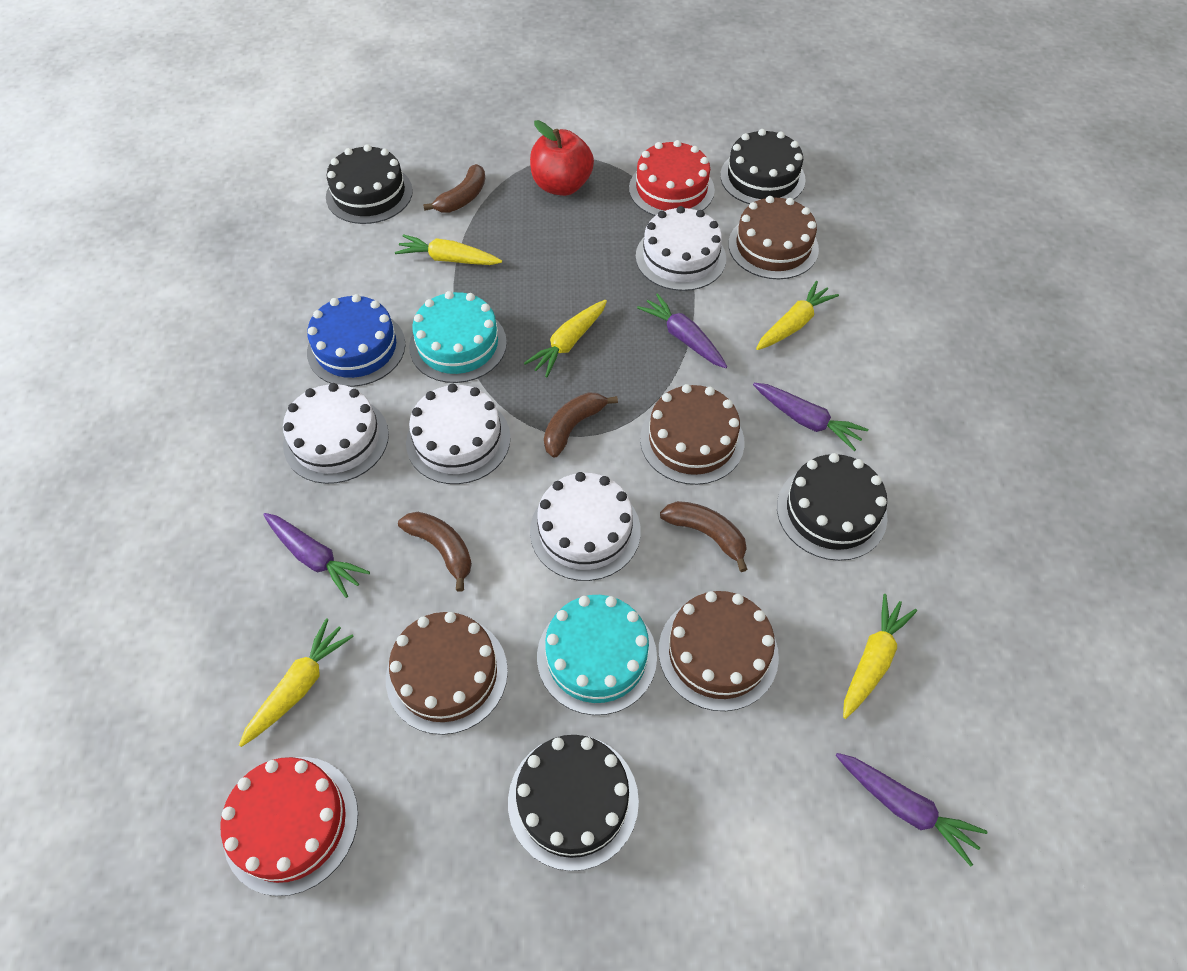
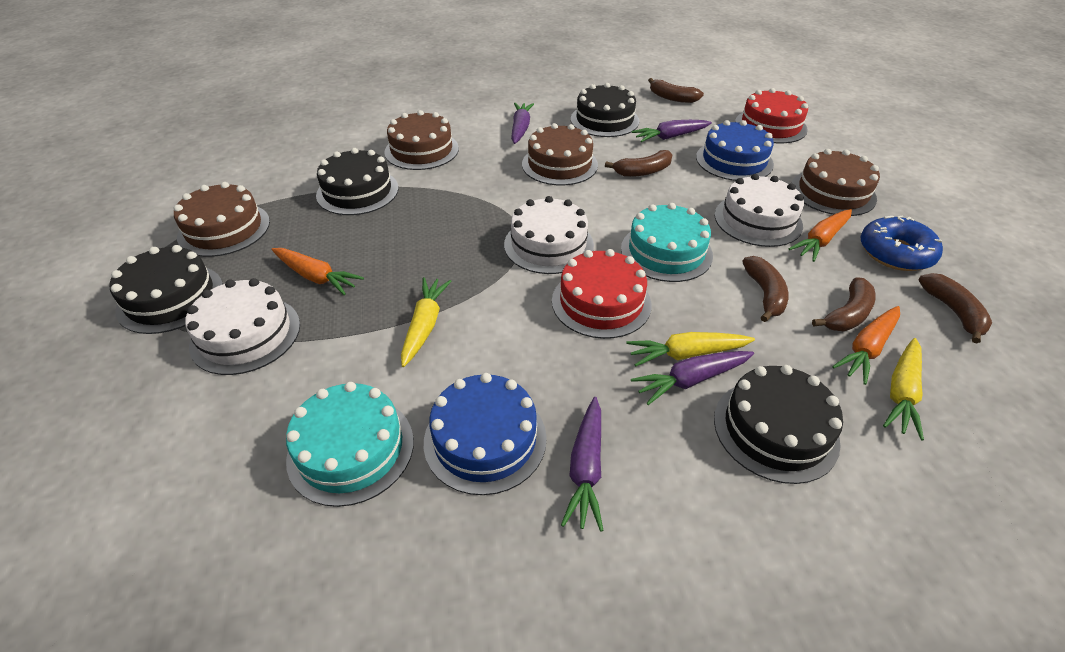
blue cake: [307,294,405,387] = 1 -> [424,373,547,495] [696,120,774,181] = 2
blue donut: none = 0 -> [861,216,943,271] = 1
brown banana: [398,512,472,592] [423,164,485,213] [544,392,618,458] [660,501,748,572] = 4 -> [605,150,672,177] [648,78,704,103] [742,256,789,322] [812,277,876,331] [918,273,992,344] = 5
orange carrot: none = 0 -> [271,248,364,295] [789,209,852,262] [832,306,900,385] = 3
red apple: [530,120,594,196] = 1 -> none = 0
white cake: [283,383,389,484] [406,384,511,484] [530,472,641,581] [636,206,726,291] = 4 -> [185,278,300,375] [504,196,594,274] [714,174,804,247] = 3
yellow carrot: [239,618,354,747] [395,234,502,265] [524,300,607,377] [756,281,839,350] [843,594,917,719] = 5 -> [401,278,451,367] [626,332,755,366] [883,338,924,441] = 3

